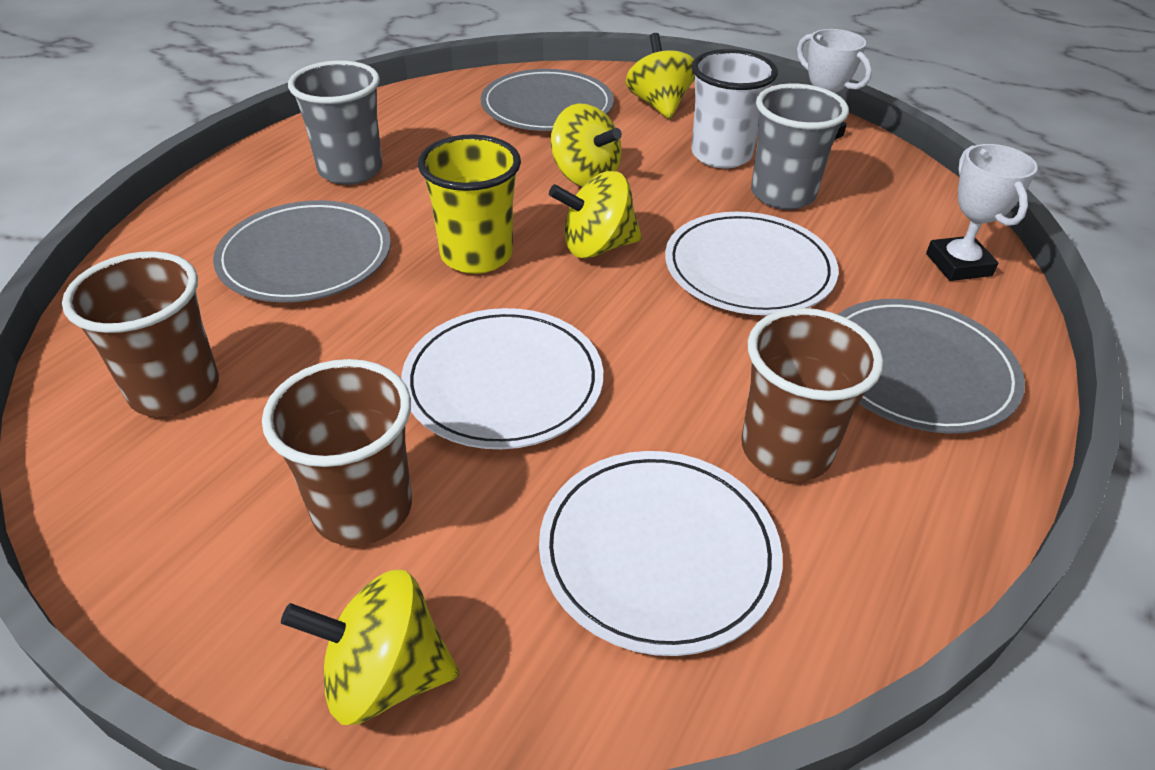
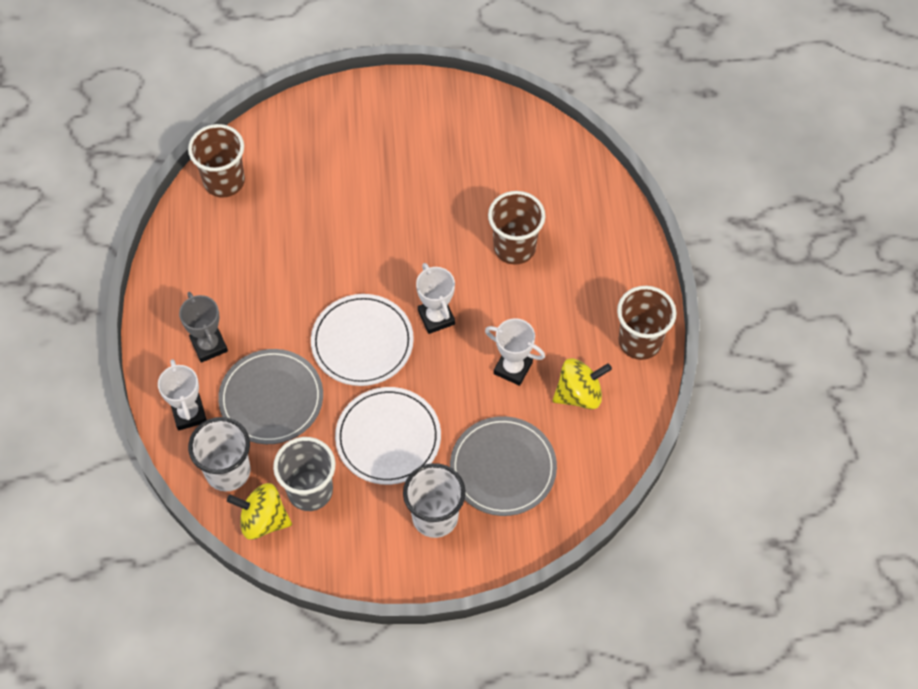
grey cup: [288,60,383,185] [751,83,849,210] = 2 -> [273,437,336,511] = 1
grey plate: [213,200,391,303] [481,69,614,131] [837,299,1025,434] = 3 -> [218,349,323,444] [450,416,557,516] = 2
grey trophy: none = 0 -> [179,292,228,363] = 1
white cup: [691,49,778,168] = 1 -> [188,417,250,492] [403,463,466,538] = 2
white plate: [401,308,603,449] [539,451,783,656] [665,212,838,315] = 3 -> [311,294,414,386] [335,387,441,485] = 2
white trophy: [797,29,872,140] [926,144,1038,281] = 2 -> [158,359,207,431] [416,263,455,334] [485,318,545,386] = 3
yellow cup: [418,134,521,274] = 1 -> none = 0
yellow spinning top: [281,569,459,725] [549,171,642,258] [551,103,622,186] [626,33,695,119] = 4 -> [227,483,292,540] [553,358,612,409] = 2

